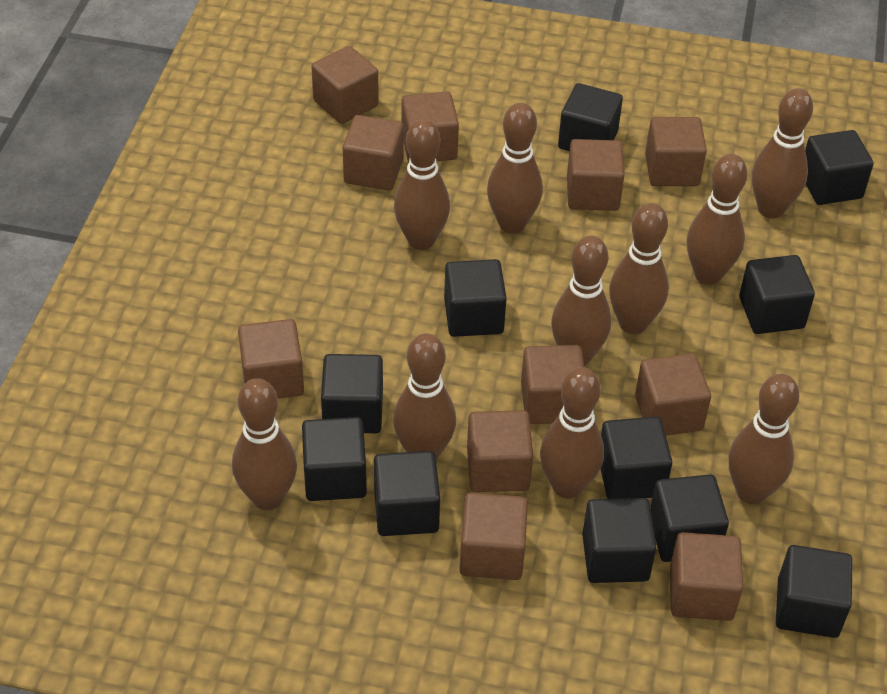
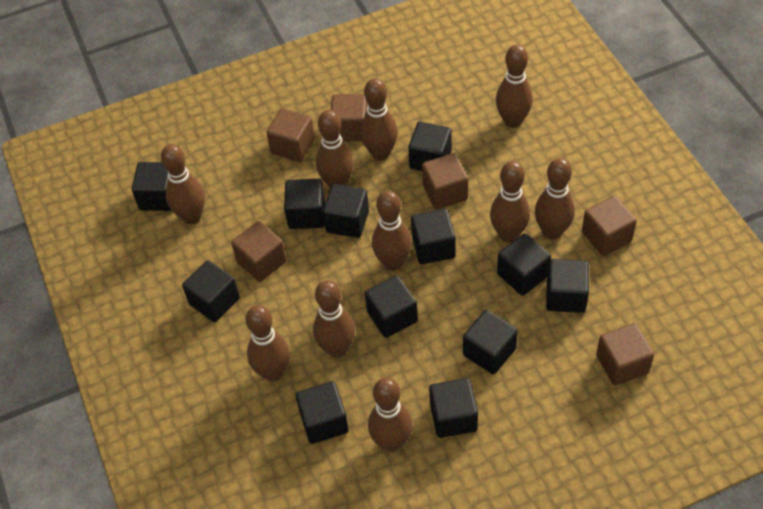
black cube: [302,417,367,501] [321,354,383,433] [374,451,440,536] [444,259,507,337] [558,83,623,151] [582,498,657,583] [600,417,672,499] [650,475,729,562] [739,255,815,334] [776,545,853,638] [805,130,874,205] = 11 -> [132,162,171,211] [182,260,240,322] [284,179,325,229] [296,381,349,444] [323,184,369,238] [365,275,418,338] [408,122,452,171] [411,209,456,264] [429,378,478,438] [463,310,518,375] [497,233,551,296] [546,259,589,313] = 12
brown cube: [238,319,304,399] [312,46,379,124] [343,115,404,191] [401,92,459,162] [459,493,528,580] [467,410,533,492] [521,345,585,424] [567,139,624,211] [635,353,711,436] [645,117,707,186] [670,532,744,621] = 11 -> [231,221,287,282] [266,108,315,162] [331,94,368,141] [422,153,468,209] [582,196,637,256] [596,323,654,386] = 6

